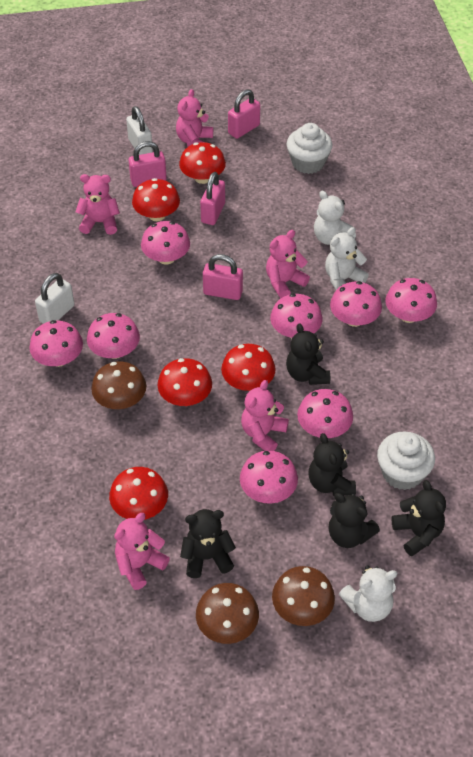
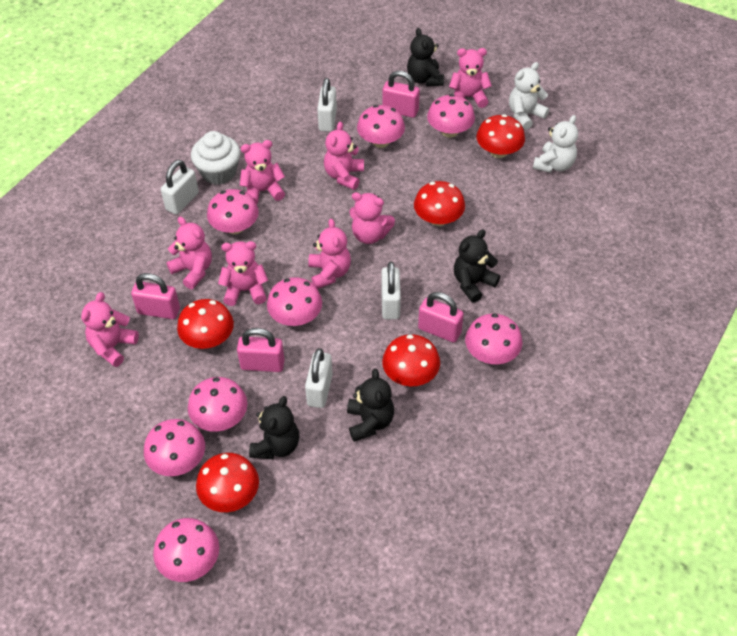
black teddy bear: [180,509,236,578] [286,323,330,385] [308,433,356,496] [328,493,380,548] [391,480,446,556] = 5 -> [249,396,299,459] [347,369,394,442] [407,28,444,86] [454,229,500,303] = 4
brown mushroom: [91,361,146,409] [196,583,259,644] [272,566,335,626] = 3 -> none = 0
pink teddy bear: [76,174,120,235] [114,513,170,590] [176,89,213,147] [241,380,289,451] [266,230,310,299] = 5 -> [81,292,139,367] [166,217,212,289] [218,241,268,306] [240,140,285,205] [308,219,351,289] [324,122,364,190] [349,192,395,244] [449,48,492,108] = 8
white cupcake: [287,123,332,174] [377,431,435,490] = 2 -> [191,131,240,185] = 1
white padlock: [35,273,75,324] [126,106,153,155] = 2 -> [161,160,199,215] [305,348,333,408] [317,78,337,132] [381,262,401,319] = 4
white teddy bear: [314,191,356,245] [325,227,369,290] [339,566,397,622] = 3 -> [509,62,549,130] [533,115,578,173] = 2

